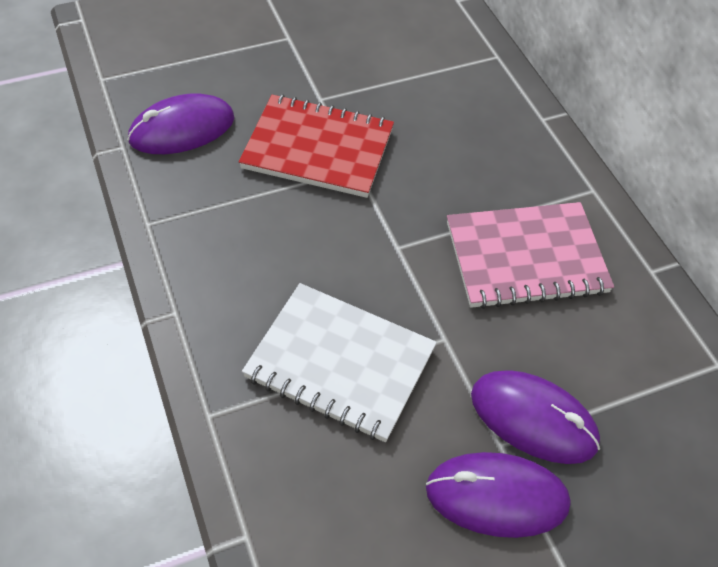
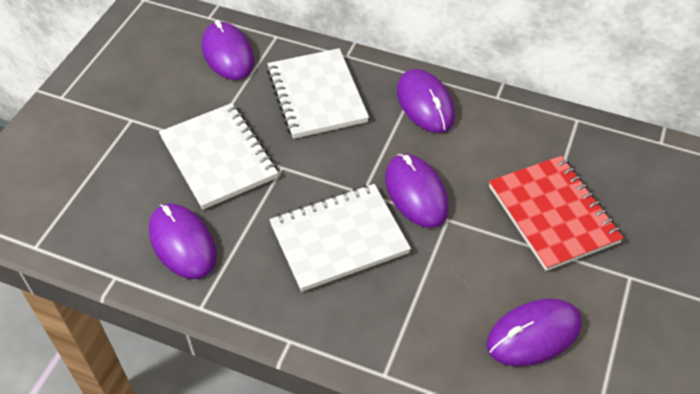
pink notebook: [447,202,614,309] = 1 -> none = 0
purple mouse: [127,93,234,154] [426,452,570,538] [471,370,600,464] = 3 -> [149,204,217,279] [202,20,254,80] [385,154,449,228] [397,69,455,133] [487,299,582,366] = 5
white notebook: [242,283,437,442] = 1 -> [159,103,278,210] [267,48,369,139] [269,184,411,292] = 3

